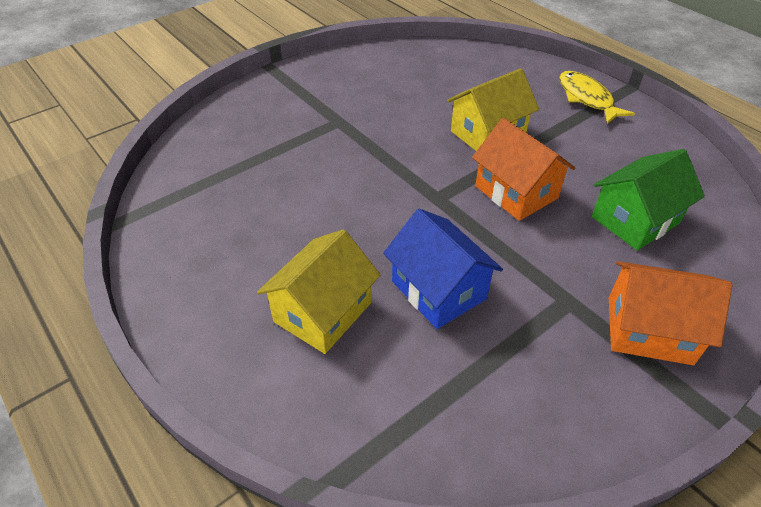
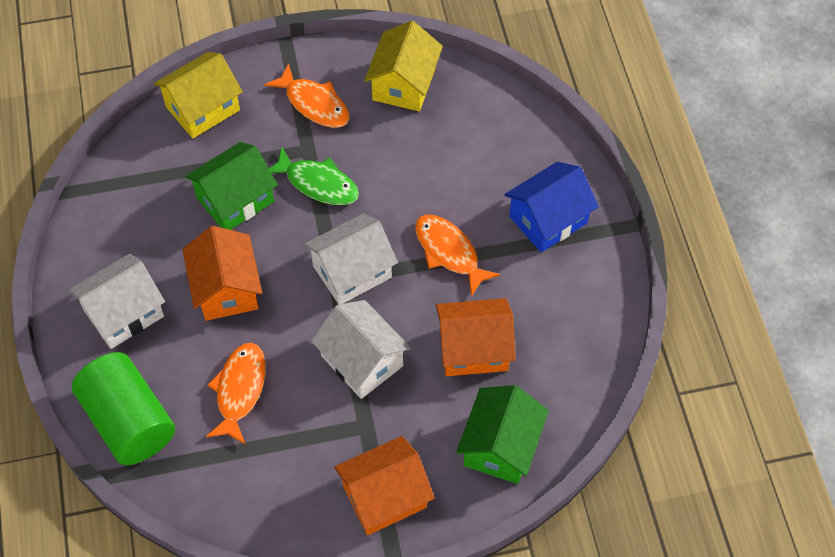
green cylinder: none = 0 -> [72,352,175,465] = 1
green fish: none = 0 -> [269,147,359,205] = 1
green house: [592,149,705,251] = 1 -> [185,142,278,230] [456,385,549,484] = 2
orange fish: none = 0 -> [206,343,266,445] [264,63,349,128] [415,215,500,297] = 3
orange house: [472,118,575,221] [609,261,732,365] = 2 -> [182,226,262,321] [334,436,435,535] [436,298,516,376] = 3
white house: none = 0 -> [69,254,165,349] [304,213,398,304] [311,300,411,399] = 3
yellow fish: [559,71,635,124] = 1 -> none = 0

